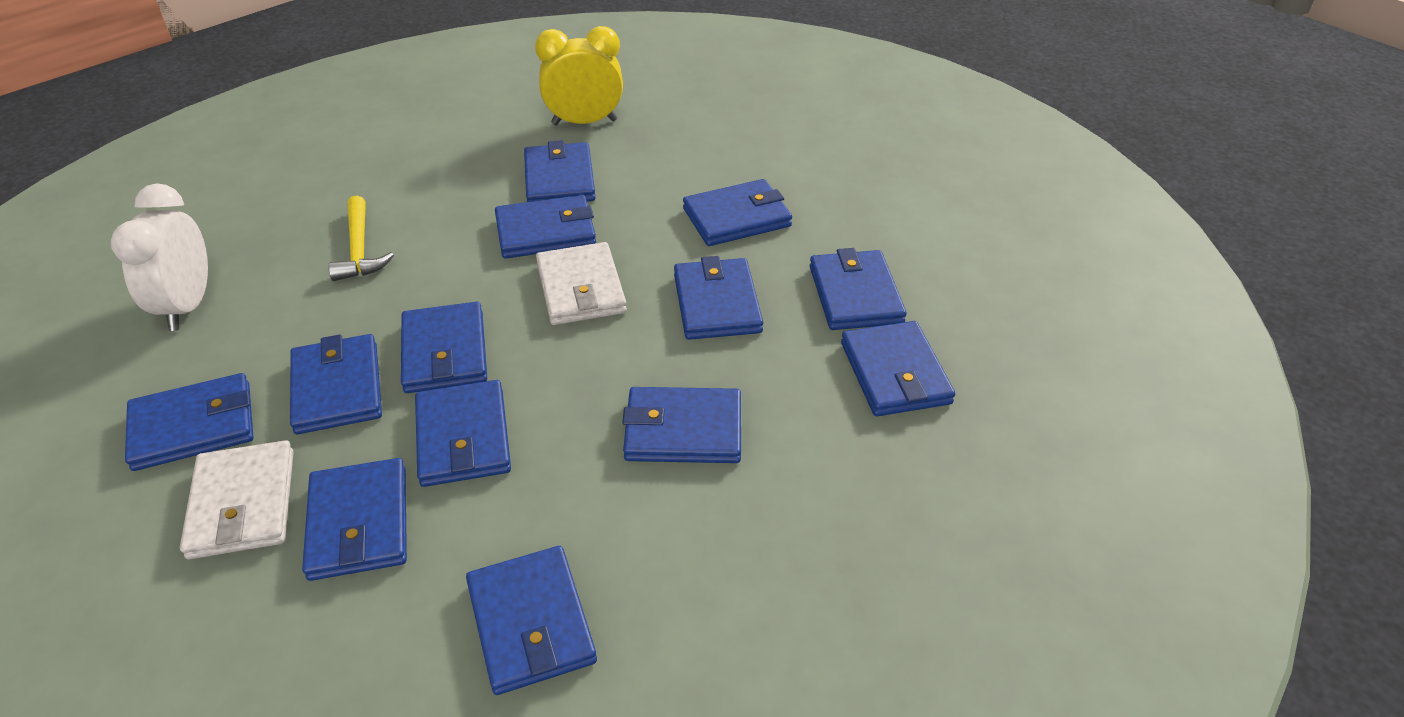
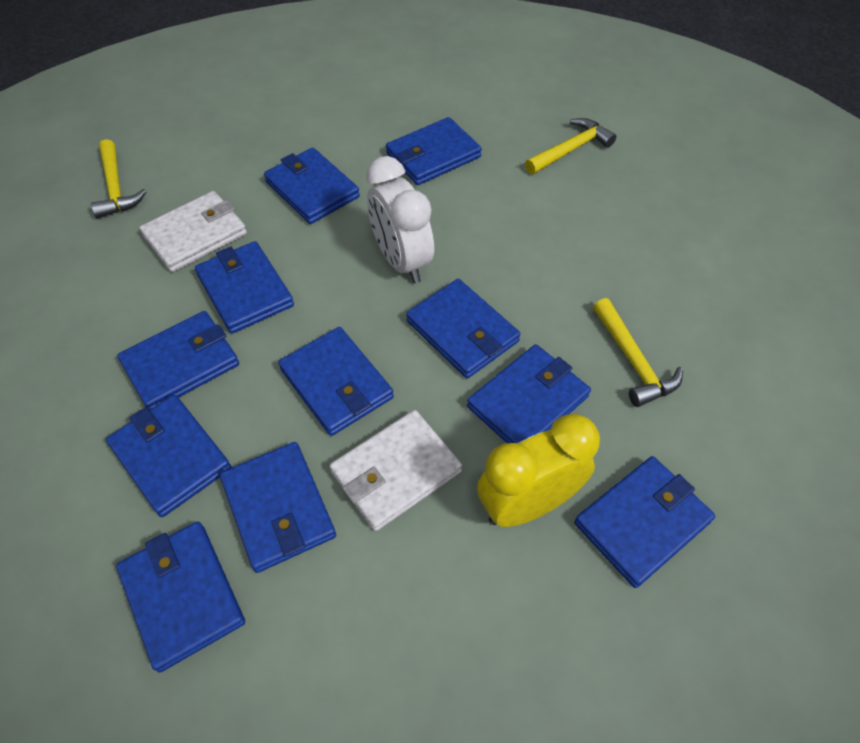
blue wallet: [125,373,253,471] [290,334,382,434] [302,458,407,581] [401,302,487,393] [415,380,511,487] [466,546,597,695] [495,195,596,259] [524,140,596,202] [622,387,741,463] [674,256,763,340] [683,179,792,246] [810,248,907,330] [841,321,955,416] = 13 -> [106,395,231,517] [116,522,245,673] [117,311,239,410] [195,241,294,334] [220,442,336,573] [264,148,360,224] [278,327,394,436] [386,117,482,185] [406,279,520,378] [467,344,591,443] [574,456,715,588] = 11
yellow hammer: [328,196,394,281] = 1 -> [91,139,147,219] [525,118,616,174] [593,298,683,407] = 3

